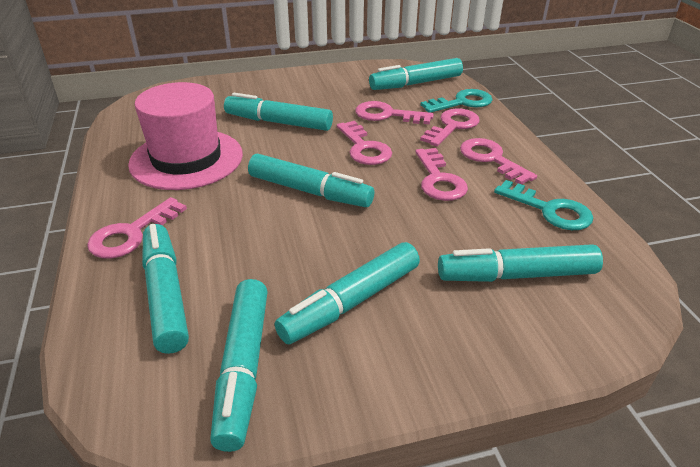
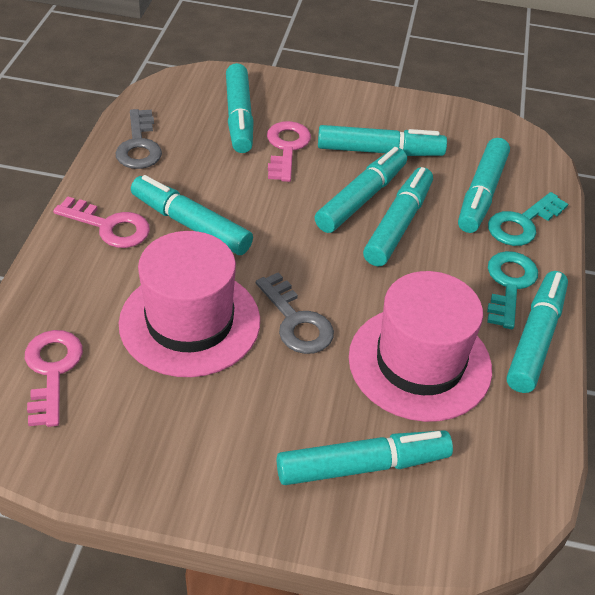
grey key: none = 0 -> [115,109,162,169] [256,273,334,354] = 2
pink hat: [128,82,243,190] = 1 -> [119,231,260,377] [349,271,492,422] = 2
pink key: [87,197,187,259] [337,121,392,165] [355,101,434,125] [416,148,468,201] [420,108,480,146] [460,138,537,184] = 6 -> [25,330,83,427] [53,196,150,248] [267,121,311,182] = 3
turquoise marker: [142,224,189,354] [210,279,268,452] [224,93,333,131] [248,154,374,207] [275,242,420,344] [369,58,463,90] [438,244,603,282] = 7 -> [131,175,253,255] [226,63,254,153] [277,430,453,485] [315,147,407,233] [318,125,447,156] [363,167,433,266] [458,138,510,233] [507,271,568,393] = 8

